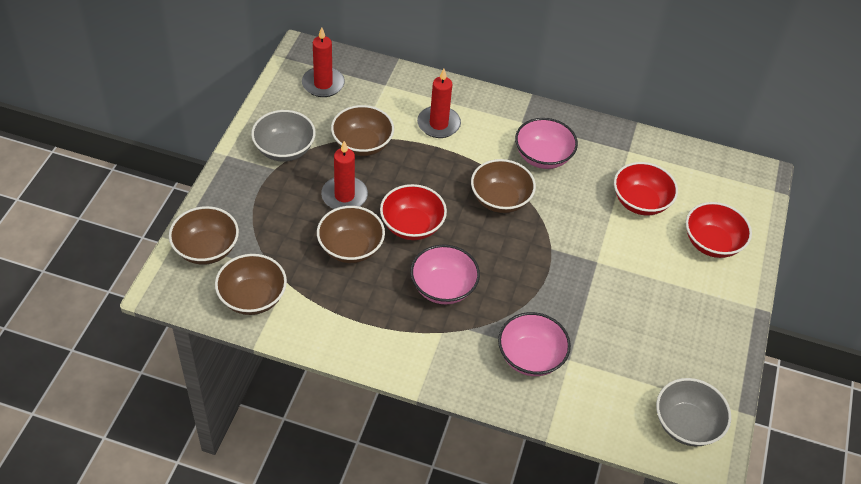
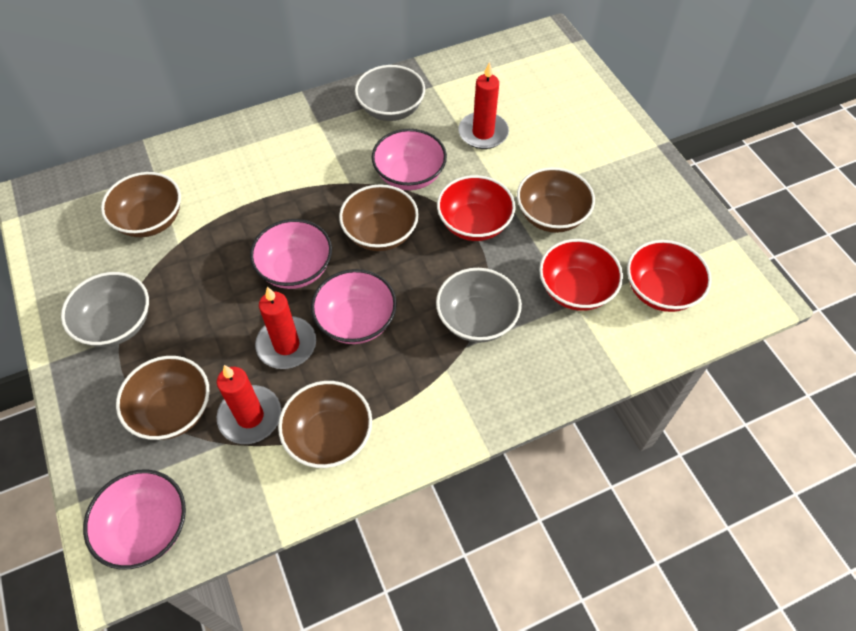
grey bowl: [251,110,316,162] [656,378,731,446] = 2 -> [61,272,149,347] [355,65,425,121] [436,268,522,343] = 3
pink bowl: [410,245,480,304] [498,312,571,376] [515,118,578,169] = 3 -> [83,469,186,570] [250,219,332,289] [311,269,397,344] [372,129,447,190] = 4

